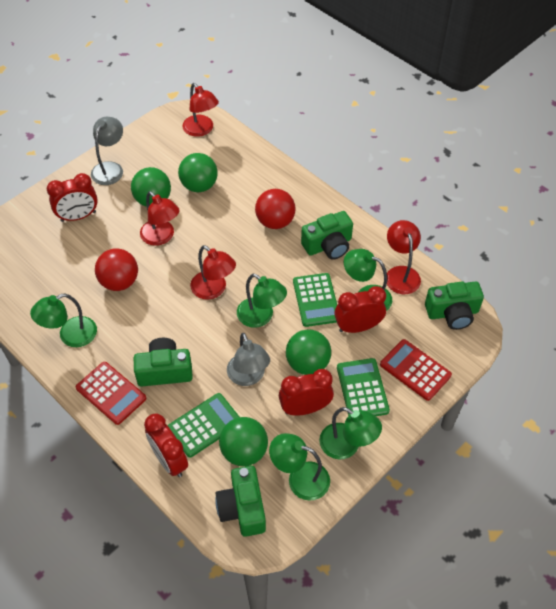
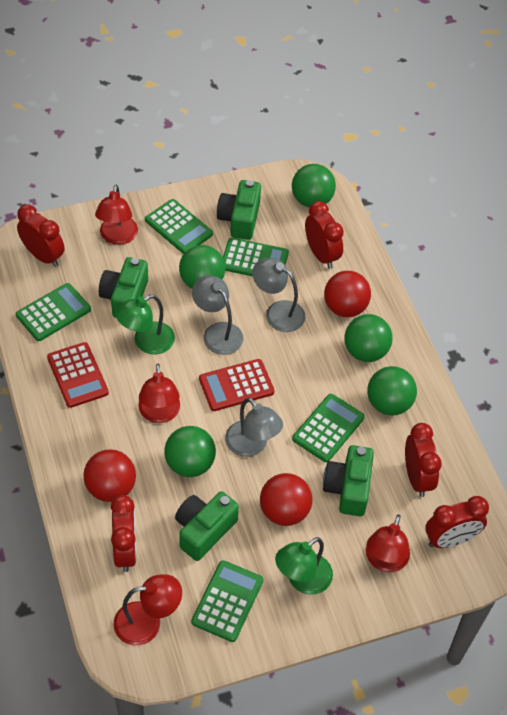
green ball: [131,167,171,207] [178,153,218,192] [219,417,268,466] [286,329,331,375] = 4 -> [164,426,216,477] [179,245,225,289] [292,164,336,208] [344,314,393,362] [367,366,417,416] = 5
green calculator: [168,393,239,458] [293,273,337,327] [337,358,390,416] = 3 -> [16,283,91,341] [145,199,213,254] [191,560,263,642] [223,238,289,276] [292,394,365,462] = 5
green lamp: [30,293,97,347] [237,274,287,328] [269,433,330,501] [319,407,382,459] [344,249,392,311] = 5 -> [115,294,175,355] [275,537,333,595] = 2
grey lamp: [91,117,123,185] [227,333,270,386] = 2 -> [192,275,243,355] [225,398,283,457] [252,258,306,332] = 3
red ball: [95,249,138,291] [255,189,296,229] = 2 -> [83,449,136,502] [260,473,312,526] [324,271,371,317] = 3
red clock: [47,173,98,222] [144,413,188,477] [279,369,334,416] [334,286,386,333] = 4 -> [17,204,65,267] [111,495,137,572] [305,201,344,269] [405,423,442,497] [425,496,489,548] = 5

